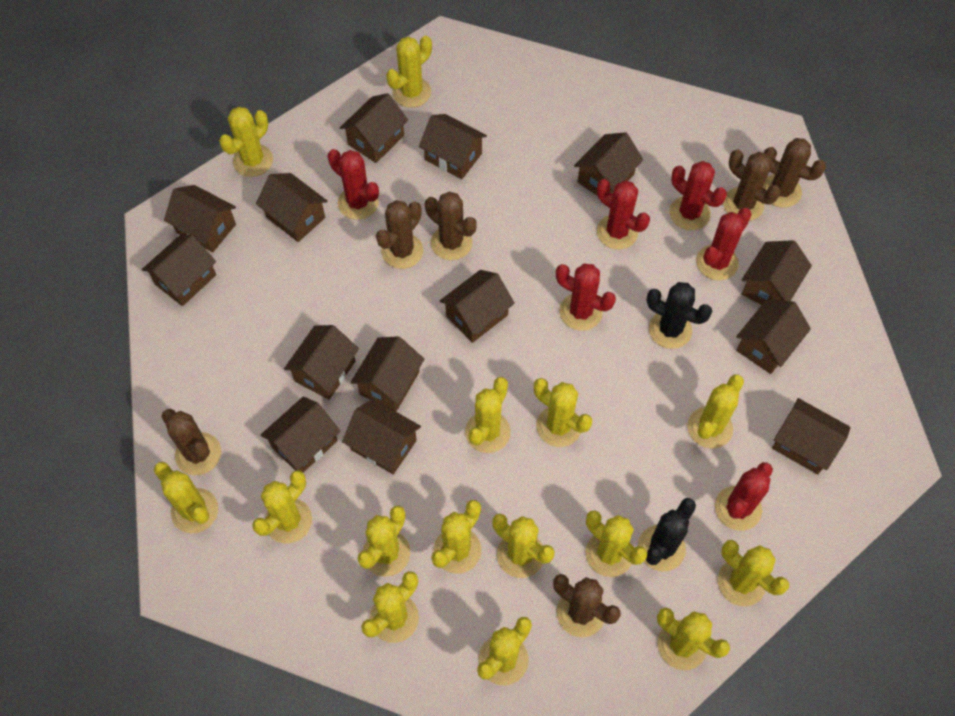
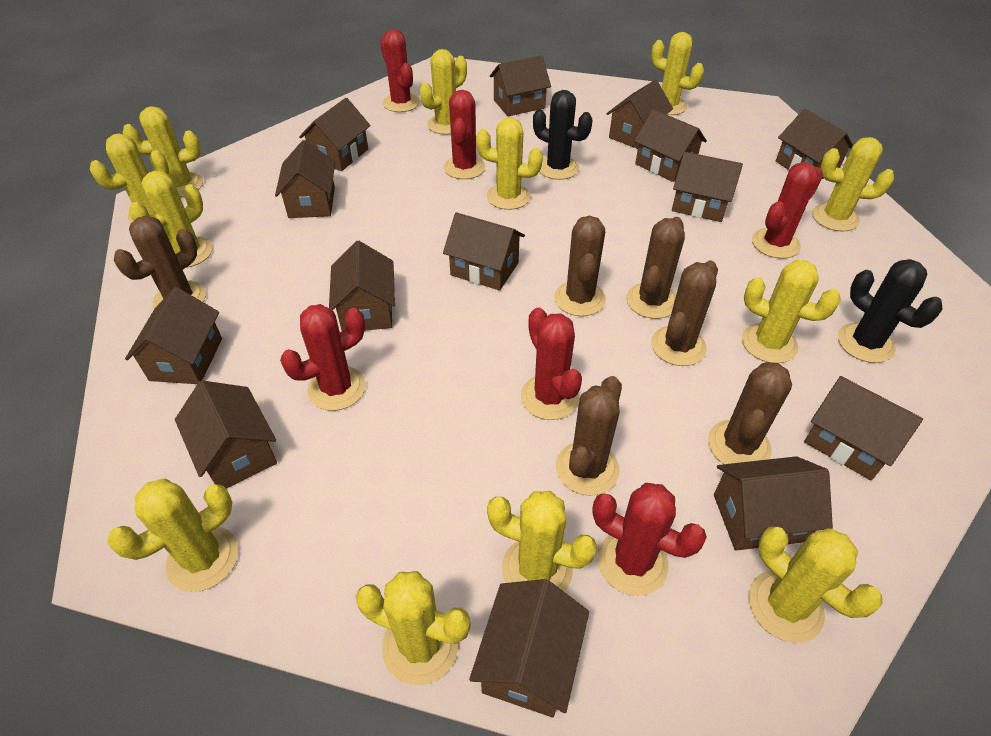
yellow cactus: [154,462,218,533] [219,107,273,177] [252,471,312,543] [357,506,410,577] [361,571,419,643] [386,36,432,108] [431,500,481,574] [465,377,511,453] [477,617,532,685] [492,514,554,578] [534,378,592,447] [585,510,647,577] [657,607,730,670] [687,374,744,449] [718,540,789,607] = 15 -> [90,134,169,223] [107,479,238,592] [123,106,203,197] [129,171,213,268] [356,571,471,685] [420,49,467,135] [476,117,543,210] [487,491,597,592] [651,32,704,115] [742,260,841,363] [749,526,883,643] [812,137,894,231] = 12

